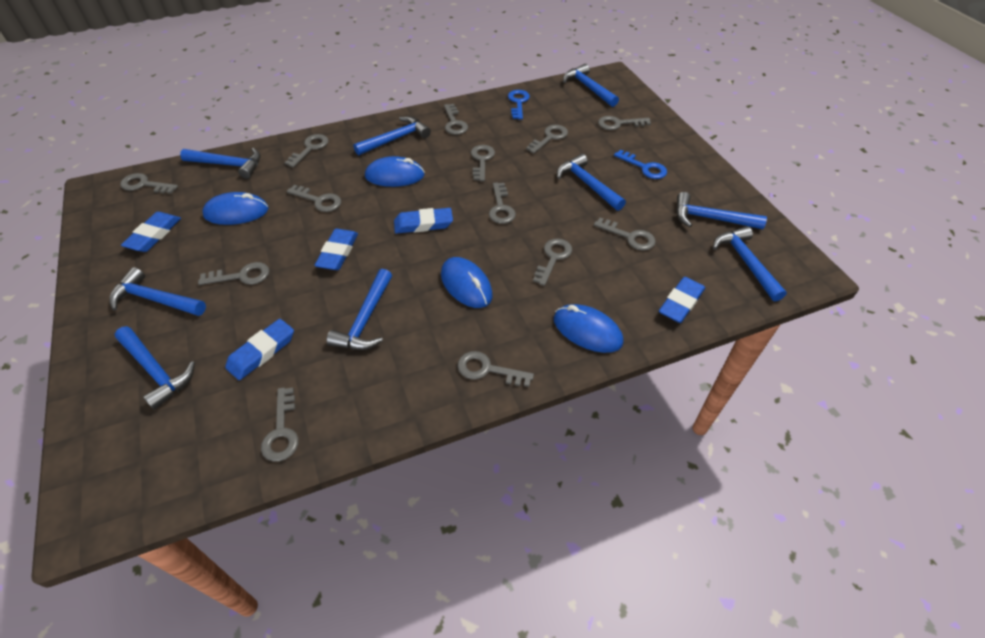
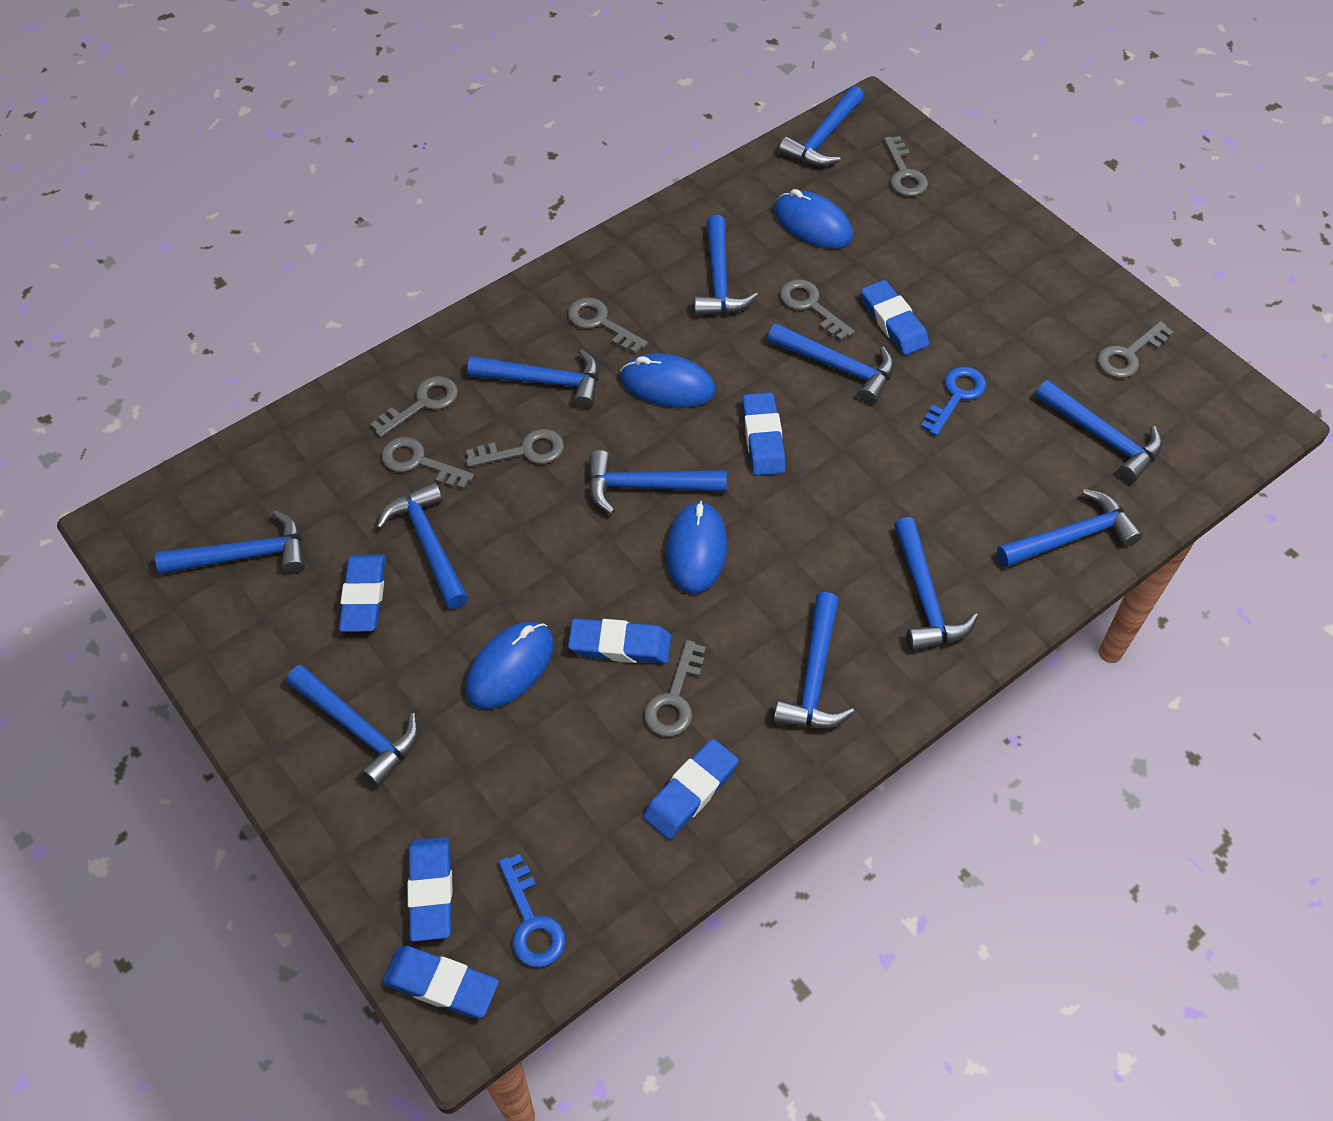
blue eraser: [121,212,181,252] [225,319,294,380] [314,229,358,270] [394,208,453,234] [659,277,705,323] = 5 -> [339,554,386,632] [382,946,499,1018] [407,837,453,942] [568,618,671,664] [643,739,739,840] [742,392,786,476] [861,280,929,355] = 7
blue hammer: [109,267,206,316] [115,326,195,410] [180,148,261,179] [326,269,392,350] [353,116,431,156] [557,154,626,211] [563,64,619,107] [676,192,767,229] [713,226,787,302] = 9 -> [155,510,305,574] [286,665,419,787] [376,482,468,609] [467,349,599,409] [589,450,727,514] [694,215,758,316] [767,323,894,405] [773,592,855,728] [779,86,864,166] [894,517,978,651] [997,489,1143,568] [1035,380,1162,483] = 12
grey key: [120,173,178,194] [198,262,269,285] [261,387,299,462] [285,134,329,168] [287,185,341,212] [444,104,468,135] [457,351,534,387] [471,145,495,181] [489,183,516,224] [526,125,568,154] [533,238,572,286] [594,217,656,251] [598,116,651,130] = 13 -> [370,376,458,438] [381,437,474,490] [466,429,564,467] [568,297,648,354] [644,640,706,737] [780,279,855,341] [884,136,928,196] [1098,321,1173,378] = 8

